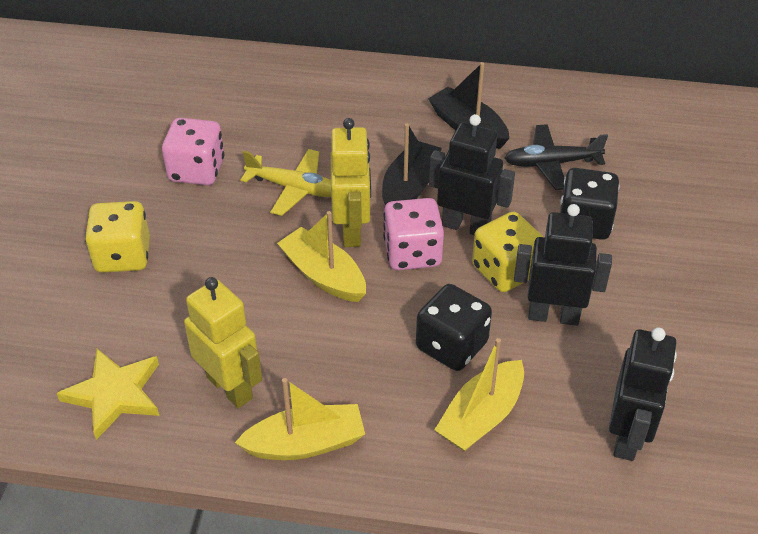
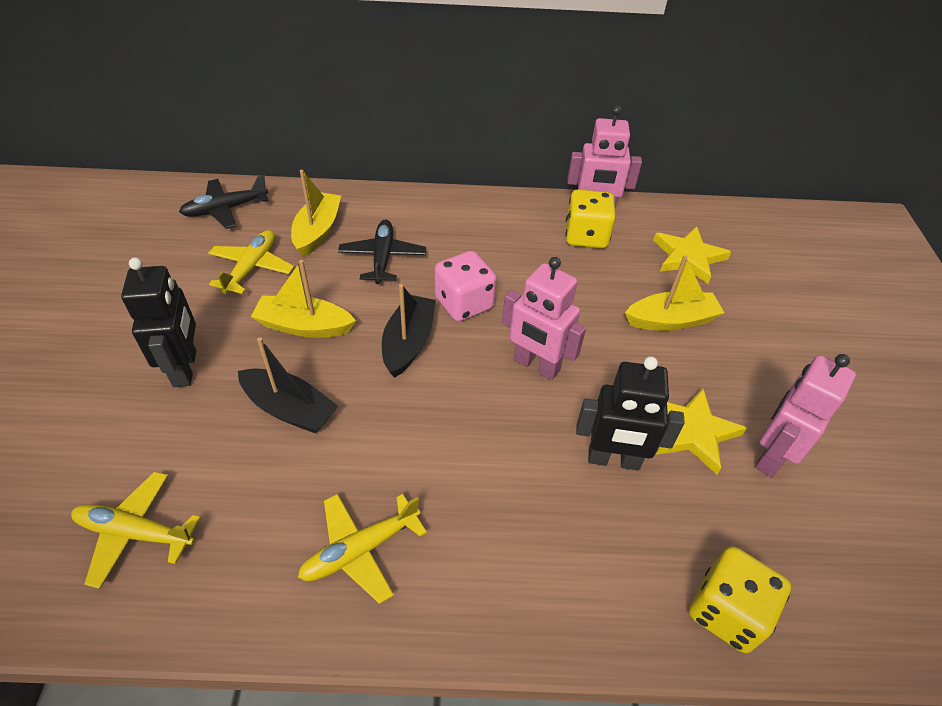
black dice: [416,284,492,371] [560,168,620,240] = 2 -> none = 0
black plane: [504,124,608,190] = 1 -> [179,175,269,229] [338,220,426,284] = 2
black robot: [429,114,515,235] [514,204,612,326] [609,327,677,461] = 3 -> [121,257,196,387] [576,356,685,471] = 2
pink dice: [162,118,224,185] [383,198,444,270] = 2 -> [435,251,497,322] = 1
pink robot: none = 0 -> [502,257,586,380] [567,106,642,207] [755,354,856,477] = 3
yellow plane: [240,149,331,216] = 1 -> [71,471,201,589] [208,230,294,294] [298,494,427,604] = 3
yellow robot: [184,277,262,408] [331,118,371,247] = 2 -> none = 0
yellow star: [57,349,159,440] = 1 -> [653,226,731,284] [656,388,747,474] = 2

